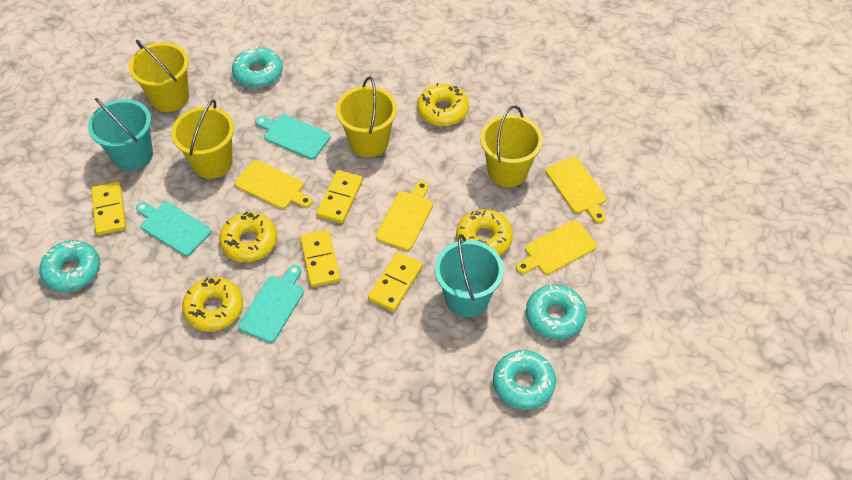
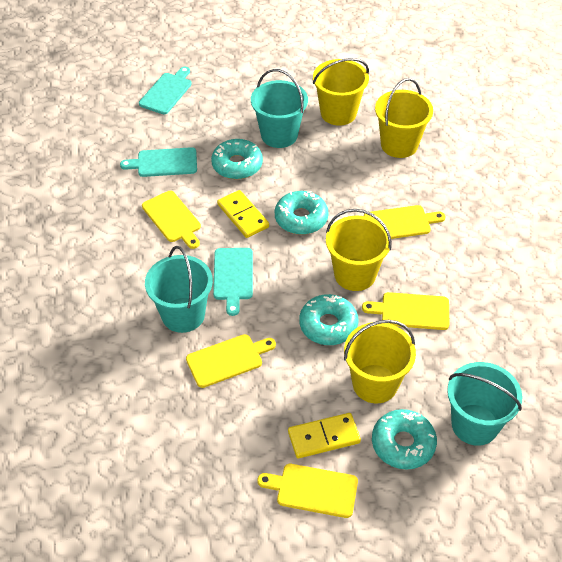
turquoise bucket: [88,98,153,171] [435,234,504,317] = 2 -> [145,246,213,333] [251,69,308,148] [447,362,522,446] = 3
yellow cutting board: [235,160,313,209] [376,181,433,250] [516,220,597,275] [546,157,606,223] = 4 -> [142,191,201,249] [186,334,276,388] [257,464,358,518] [362,292,449,330] [364,205,445,239] = 5
yellow domino: [91,182,126,235] [300,230,340,287] [316,170,363,223] [368,252,423,312] = 4 -> [217,190,269,238] [288,413,361,458] = 2
yellow donut: [182,277,243,332] [219,212,277,262] [417,83,469,126] [456,209,513,256] = 4 -> none = 0

